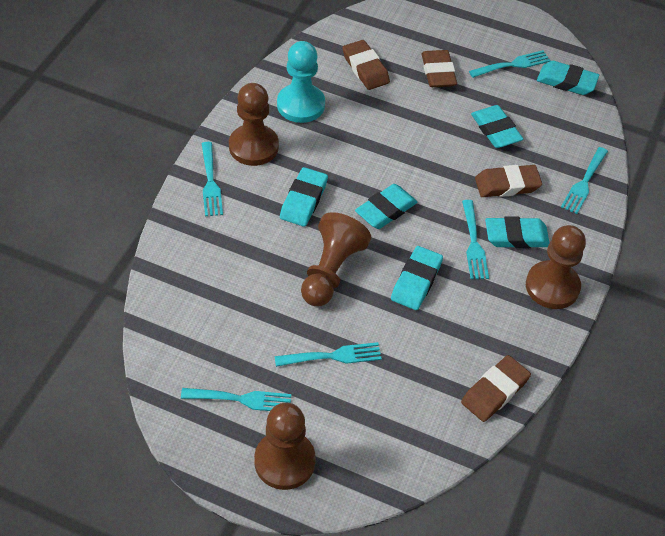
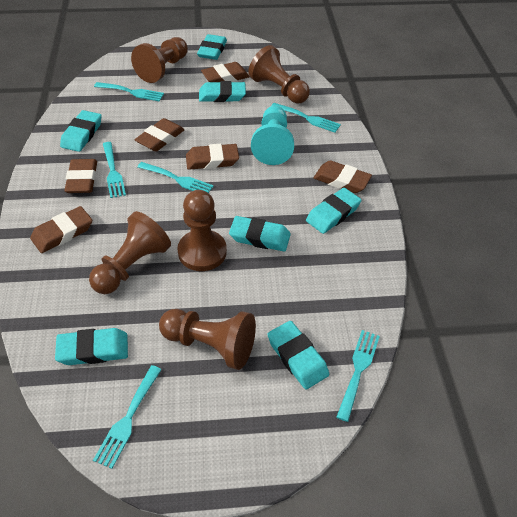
brown eraser: [342,40,390,90] [422,50,457,87] [461,355,531,422] [475,165,542,197] = 4 -> [30,206,92,253] [64,159,97,193] [135,118,185,152] [186,144,239,170] [201,62,250,82] [314,161,372,193] = 6
brown pawn: [229,83,279,166] [254,403,316,490] [301,212,371,306] [526,225,586,309] = 4 -> [89,211,171,294] [131,37,188,83] [159,309,256,370] [177,190,227,271] [248,45,310,103] = 5
turquoise eraser: [280,167,328,227] [355,184,417,229] [391,246,443,310] [471,105,523,148] [485,216,549,248] [537,61,600,95] = 6 -> [55,328,128,365] [60,110,102,152] [197,34,227,60] [199,81,246,102] [229,216,291,252] [267,321,329,389] [306,188,362,234] = 7

